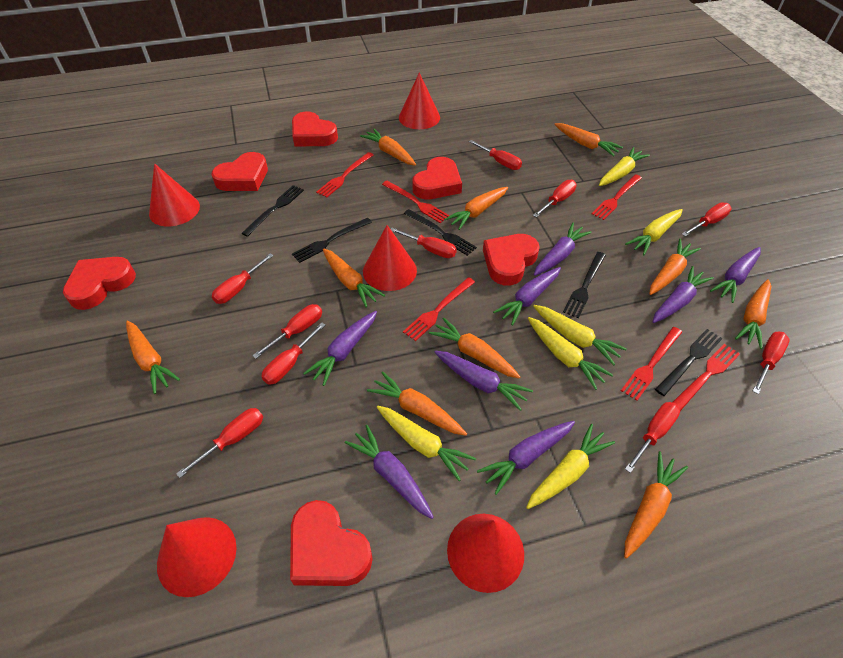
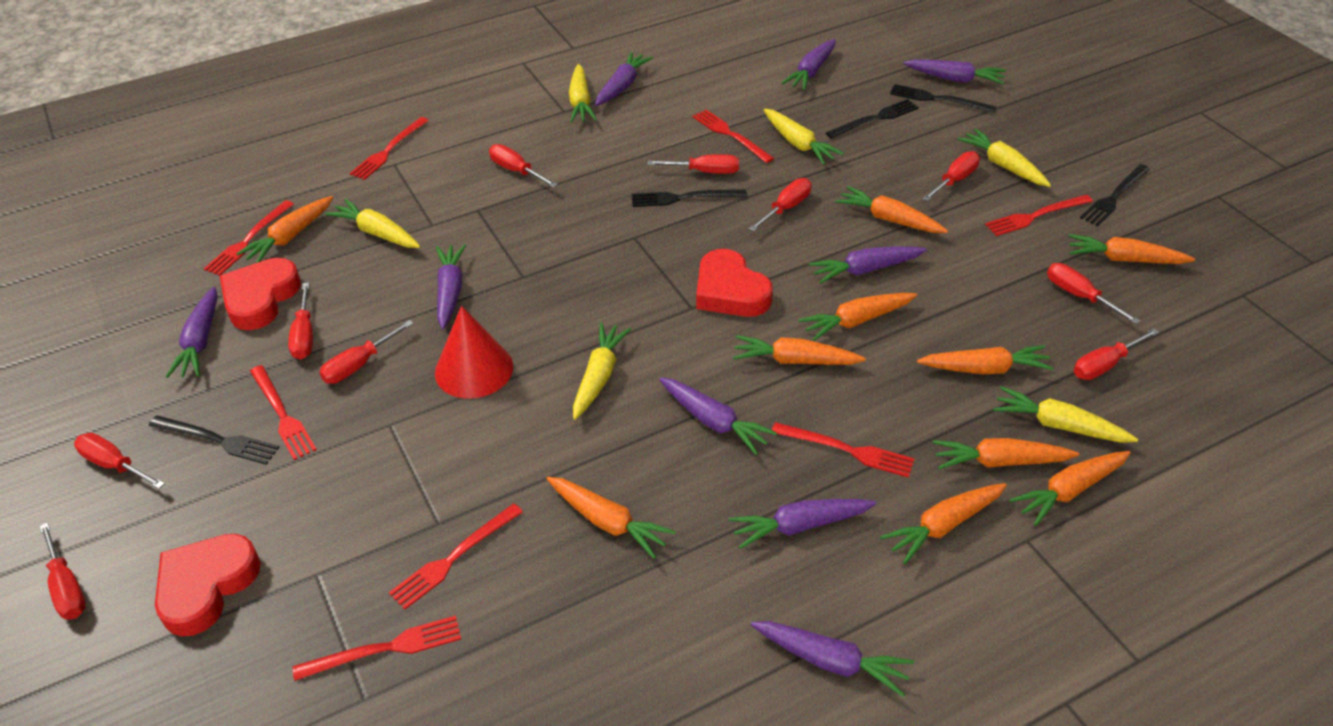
purple carrot: [303,311,377,386] [345,425,434,519] [434,351,533,411] [477,421,575,495] [493,267,561,325] [534,223,592,276] [653,266,714,323] [710,247,761,303] = 8 -> [165,287,217,378] [436,244,466,329] [595,52,653,106] [659,377,777,455] [729,499,877,549] [751,621,914,697] [781,39,836,91] [809,247,927,284] [904,59,1006,84] = 9
red cone: [149,163,200,226] [157,517,237,597] [363,225,417,291] [399,72,440,129] [447,514,524,593] = 5 -> [435,306,513,399] = 1
red fork: [316,152,373,198] [382,181,450,223] [403,277,475,341] [592,174,642,220] [621,327,682,401] [672,344,740,411] = 6 -> [204,200,294,276] [250,365,317,460] [292,615,461,681] [350,117,429,180] [389,503,523,609] [693,110,774,163] [772,422,915,478] [985,195,1093,236] = 8
red heart: [63,257,136,310] [211,152,268,191] [290,500,373,586] [292,111,338,146] [412,157,462,200] [483,234,540,286] = 6 -> [155,534,261,636] [220,258,301,330] [696,249,773,317] = 3

